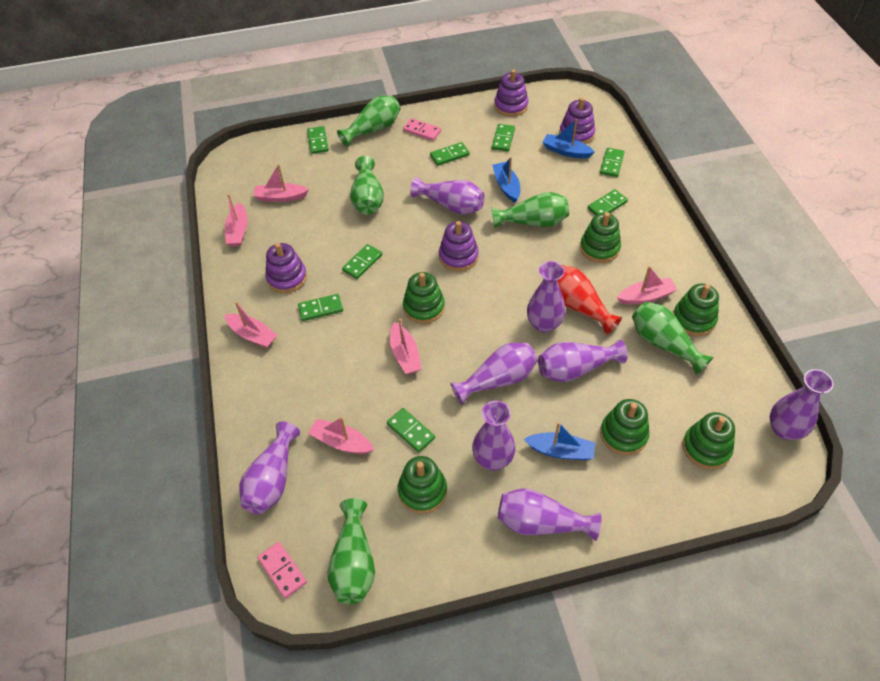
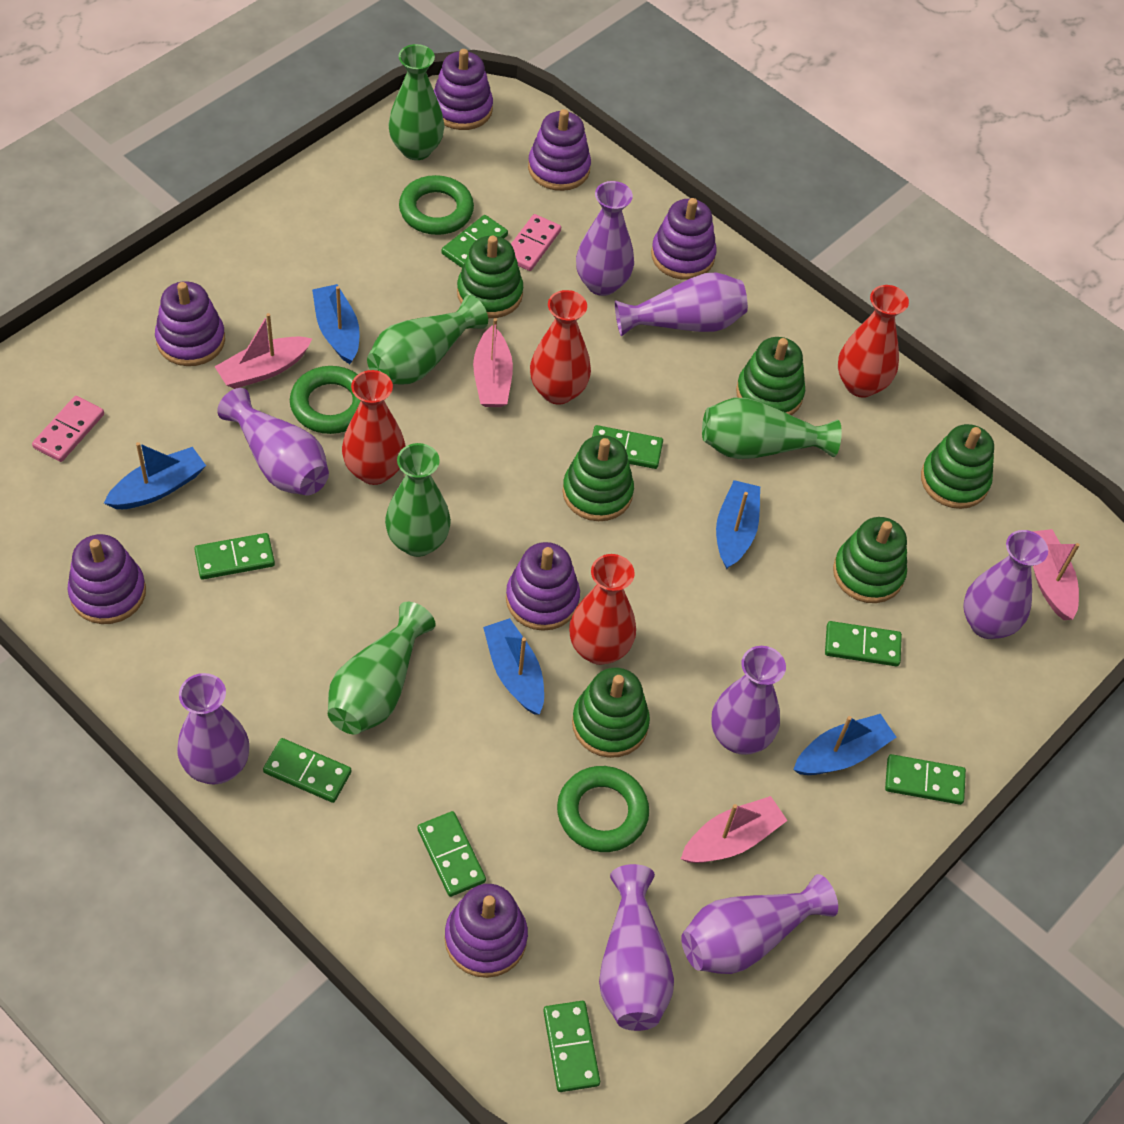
blue boat: [492,157,520,202] [524,422,595,460] [542,119,594,158] = 3 -> [104,442,206,509] [312,284,360,364] [483,618,544,715] [716,480,760,569] [793,714,896,775] = 5
green ring: none = 0 -> [290,366,361,434] [399,175,474,235] [557,766,649,852] = 3
pink boat: [225,194,248,246] [225,302,277,348] [254,164,309,202] [308,417,374,454] [390,319,422,374] [617,266,678,304] = 6 -> [215,313,312,389] [473,318,513,407] [681,796,787,863] [1032,529,1080,620] = 4
purple stacking toy: [265,243,307,293] [439,221,479,271] [494,69,528,117] [559,97,595,144] = 4 -> [67,534,146,624] [155,281,225,366] [434,49,493,130] [445,884,528,978] [506,542,580,631] [528,109,591,191] [651,198,717,280] = 7
red vase: [558,265,622,335] = 1 -> [342,370,406,485] [530,290,591,405] [569,554,636,665] [838,285,909,398] = 4

